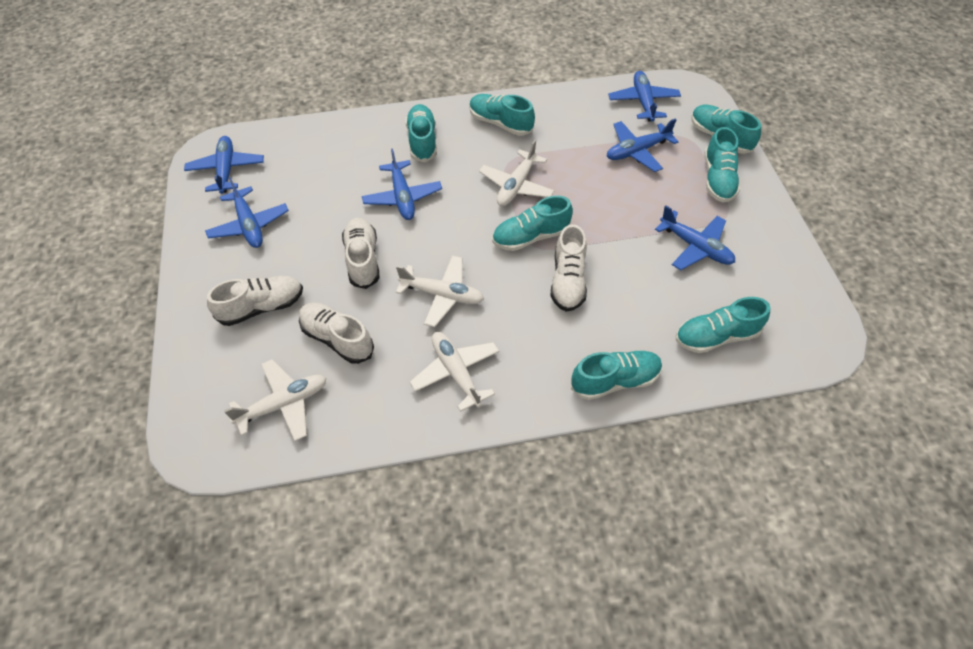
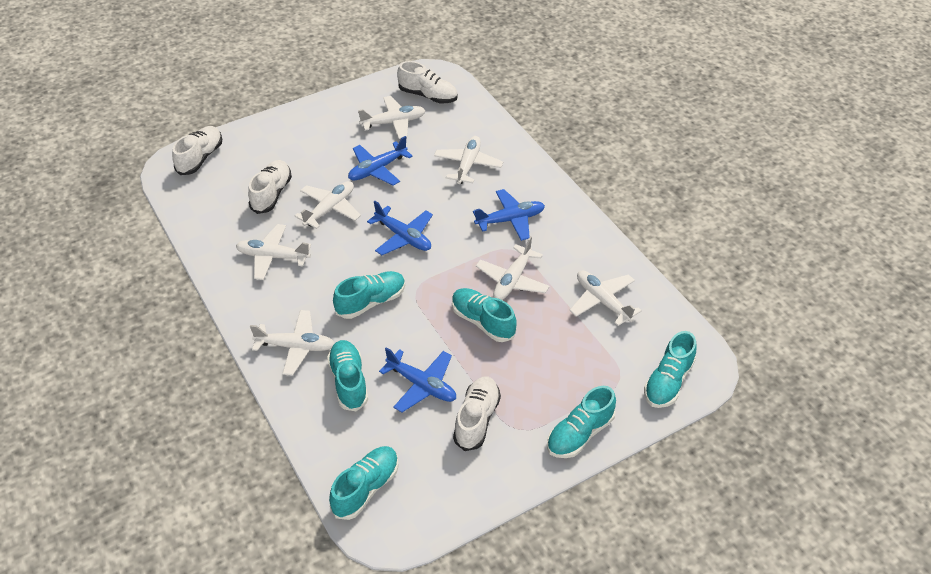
blue plane: [184,136,264,194] [205,177,289,248] [362,148,442,220] [607,118,679,172] [608,71,681,122] [655,205,735,270] = 6 -> [348,136,413,185] [367,201,433,255] [379,347,456,412] [473,189,545,241] = 4
turquoise shoe: [406,104,437,162] [469,94,535,136] [492,196,573,251] [571,350,662,400] [676,297,770,353] [692,105,761,154] [704,127,740,203] = 7 -> [327,340,368,411] [329,446,399,520] [333,271,405,319] [452,288,517,342] [547,386,616,458] [644,331,697,408] = 6
white plane: [224,359,326,441] [396,256,484,327] [410,332,499,412] [479,140,555,206] = 4 -> [236,224,311,280] [250,310,335,376] [295,181,361,229] [358,96,426,139] [434,136,503,184] [476,236,550,300] [570,270,642,326] = 7

